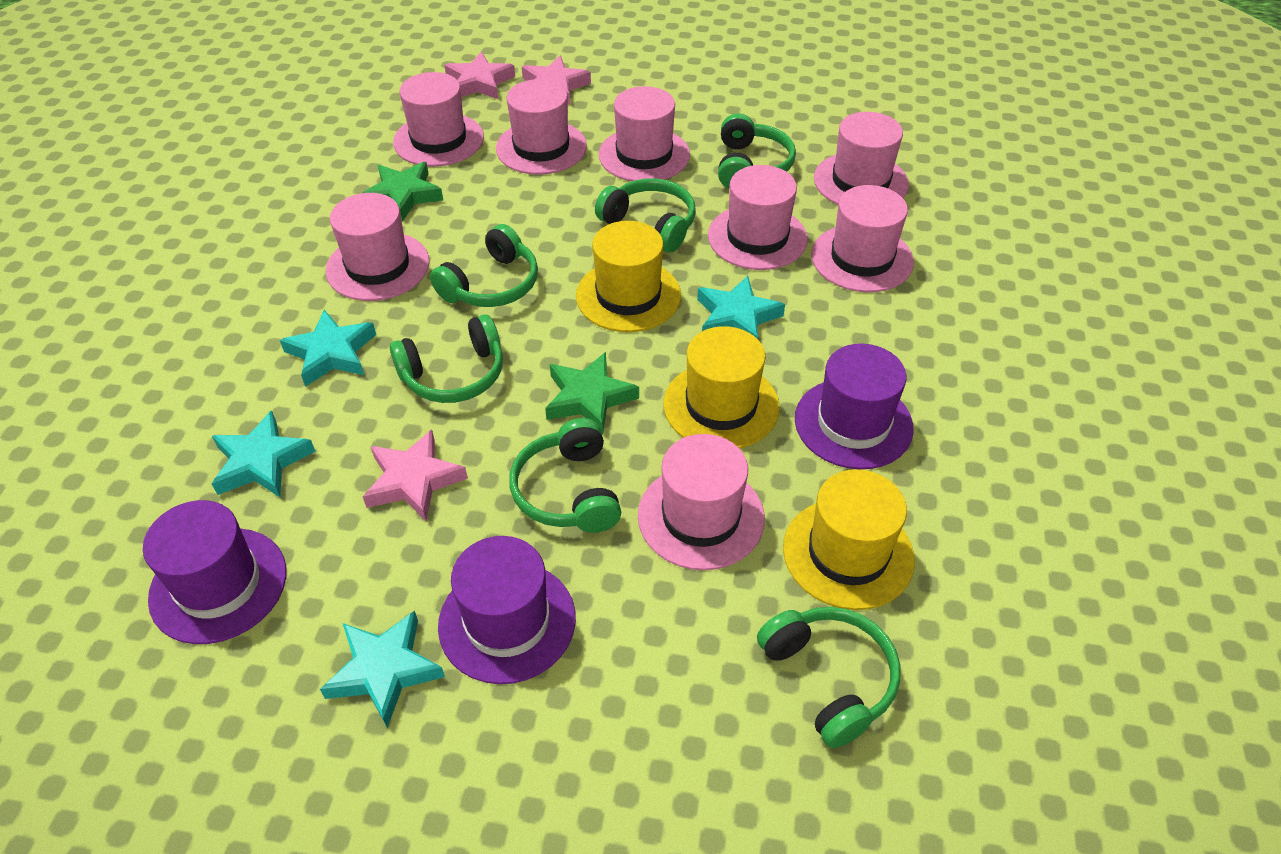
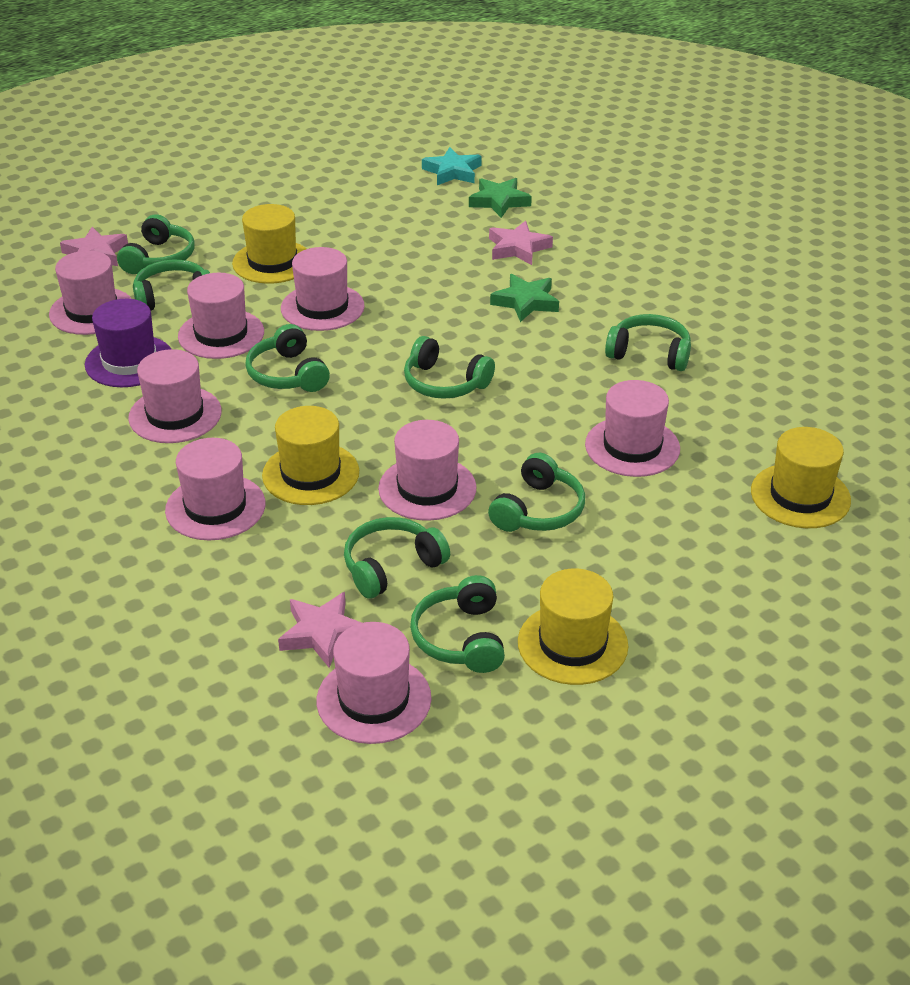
green headphones: [390,314,503,403] [430,224,538,307] [509,418,621,533] [595,178,696,252] [718,113,796,188] [757,607,900,748] = 6 -> [117,214,194,274] [133,259,210,310] [245,324,330,392] [344,517,450,599] [404,336,495,399] [410,575,505,673] [488,453,585,532] [605,314,691,371] = 8
purple hat: [143,500,286,644] [438,536,576,684] [795,344,914,469] = 3 -> [85,299,171,387] = 1
turquoise star: [212,410,315,497] [280,310,376,387] [320,611,445,728] [697,276,785,339] = 4 -> [422,147,482,185] = 1
yellow hat: [576,221,681,332] [664,326,780,449] [783,469,915,610] = 3 -> [232,204,307,284] [262,406,359,505] [518,569,628,685] [751,427,851,528] = 4

